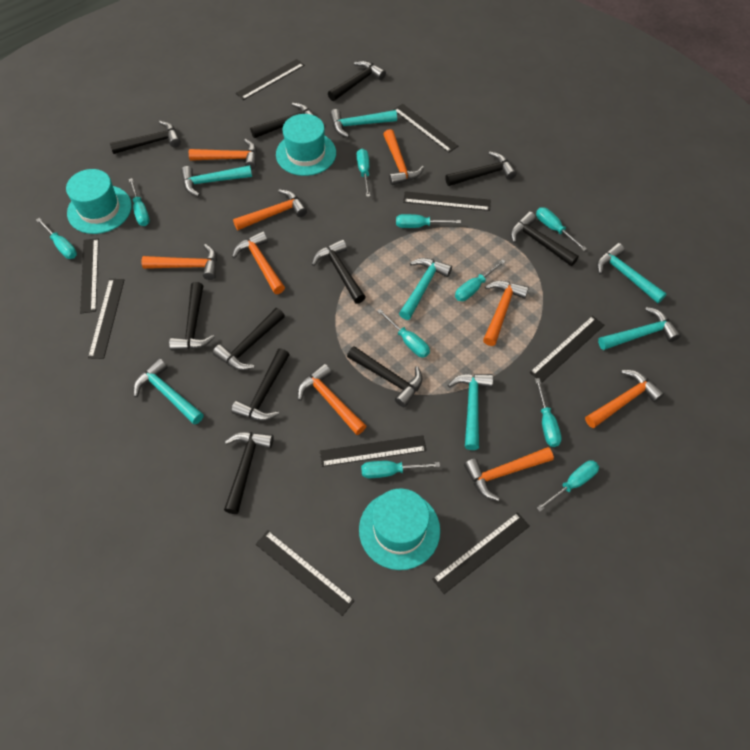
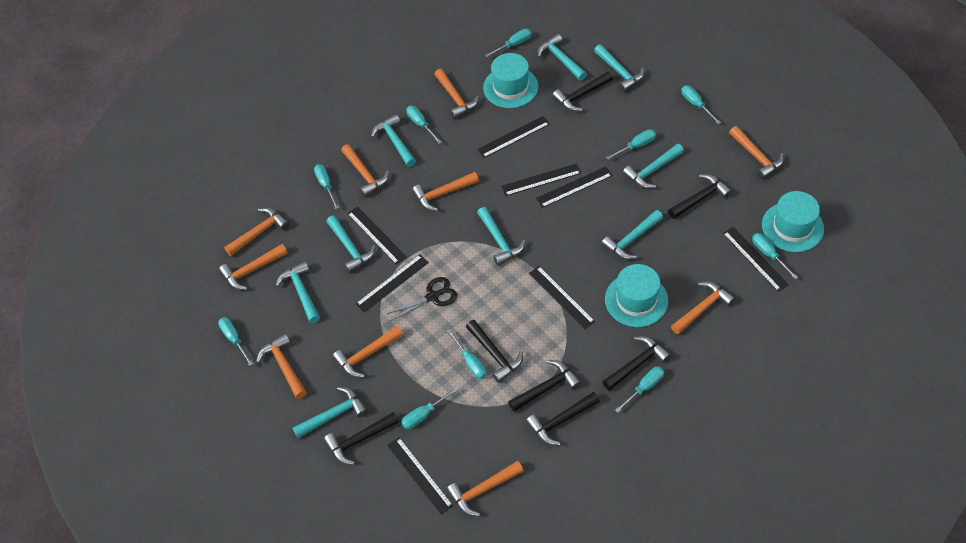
black hammer: [110,121,181,154] [169,282,215,351] [213,308,285,370] [224,432,274,514] [231,348,290,421] [250,103,315,138] [312,239,366,304] [328,61,386,101] [347,346,423,407] [445,152,517,186] [510,211,579,266] = 11 -> [324,412,399,465] [466,320,523,383] [508,360,581,412] [526,392,600,445] [552,71,613,111] [602,336,671,391] [668,174,732,219] = 7
black ruler: [80,238,99,313] [88,279,124,359] [236,59,305,100] [256,531,355,616] [320,435,427,467] [393,104,458,153] [403,191,491,211] [432,512,530,594] [530,316,604,383] = 9 -> [347,207,407,265] [356,255,429,313] [387,437,453,515] [477,116,550,158] [501,163,581,196] [529,266,595,330] [536,167,613,208] [723,227,789,292] = 8
black scissors: none = 0 -> [386,277,457,321] = 1
orange hammer: [142,244,217,280] [189,139,257,170] [232,231,285,294] [233,189,307,230] [298,364,366,435] [383,129,424,185] [464,447,554,501] [483,281,529,346] [585,370,664,428] = 9 -> [219,244,288,290] [224,208,289,256] [256,334,307,399] [332,326,403,377] [341,144,389,197] [412,172,479,211] [434,69,479,119] [446,461,524,516] [671,282,736,335] [729,126,784,179] = 10
turquoise hammer: [133,358,204,425] [181,165,252,197] [330,109,397,137] [399,258,452,320] [448,374,493,450] [597,243,667,303] [598,307,681,350] = 7 -> [275,261,320,323] [293,387,368,438] [327,216,375,273] [371,114,416,167] [477,207,525,266] [537,34,587,81] [594,44,644,92] [601,210,663,260] [623,144,684,189] = 9

